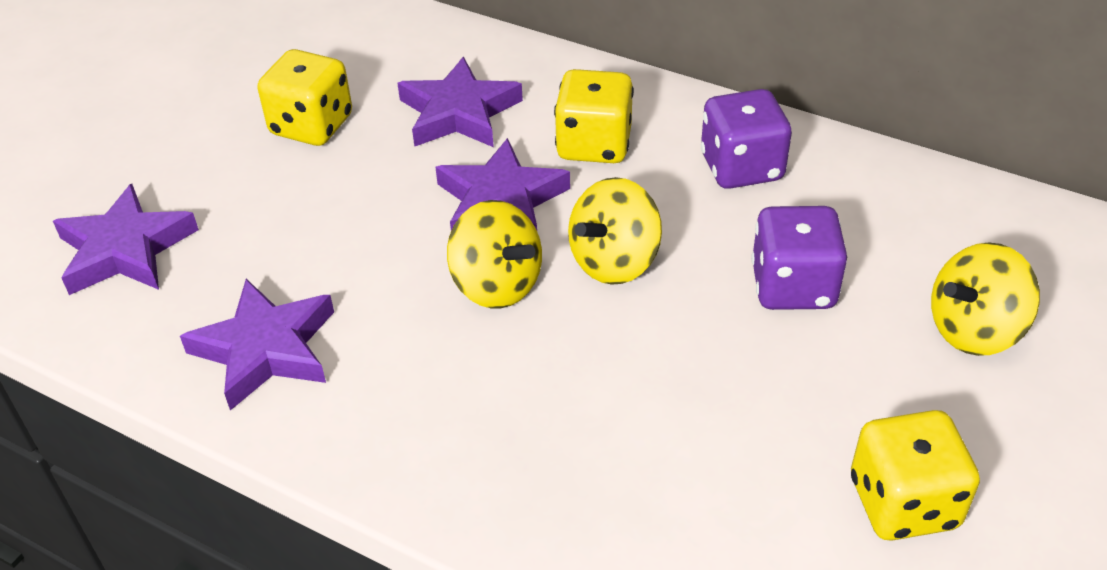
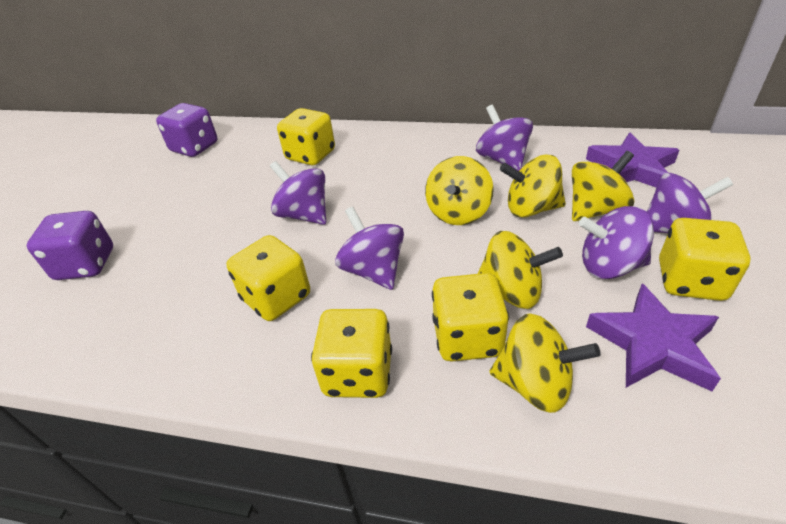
purple spinning top: none = 0 -> [270,161,326,225] [335,207,404,290] [476,105,533,171] [579,206,654,279] [646,173,733,233] = 5
purple star: [53,184,199,295] [180,279,334,410] [397,57,523,147] [435,138,570,231] = 4 -> [586,133,679,187] [586,284,721,391] = 2
yellow dice: [257,49,352,146] [554,69,634,163] [851,410,980,541] = 3 -> [227,235,310,321] [277,108,335,165] [311,309,392,398] [432,273,509,362] [659,218,750,301] = 5
yellow spinning top: [447,200,542,308] [568,177,662,285] [931,243,1040,356] = 3 -> [425,156,494,225] [477,231,563,309] [490,313,601,413] [500,155,566,217] [572,151,634,221] = 5

